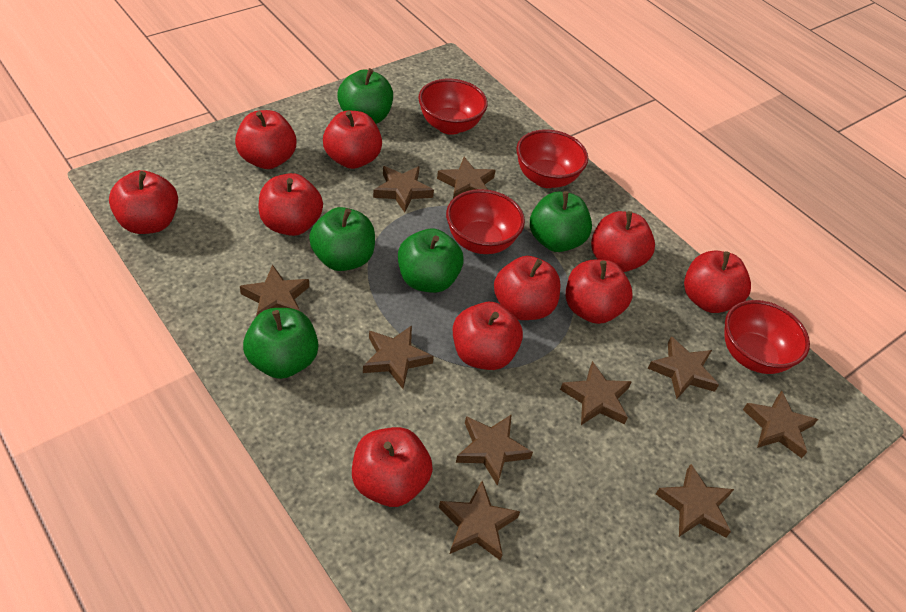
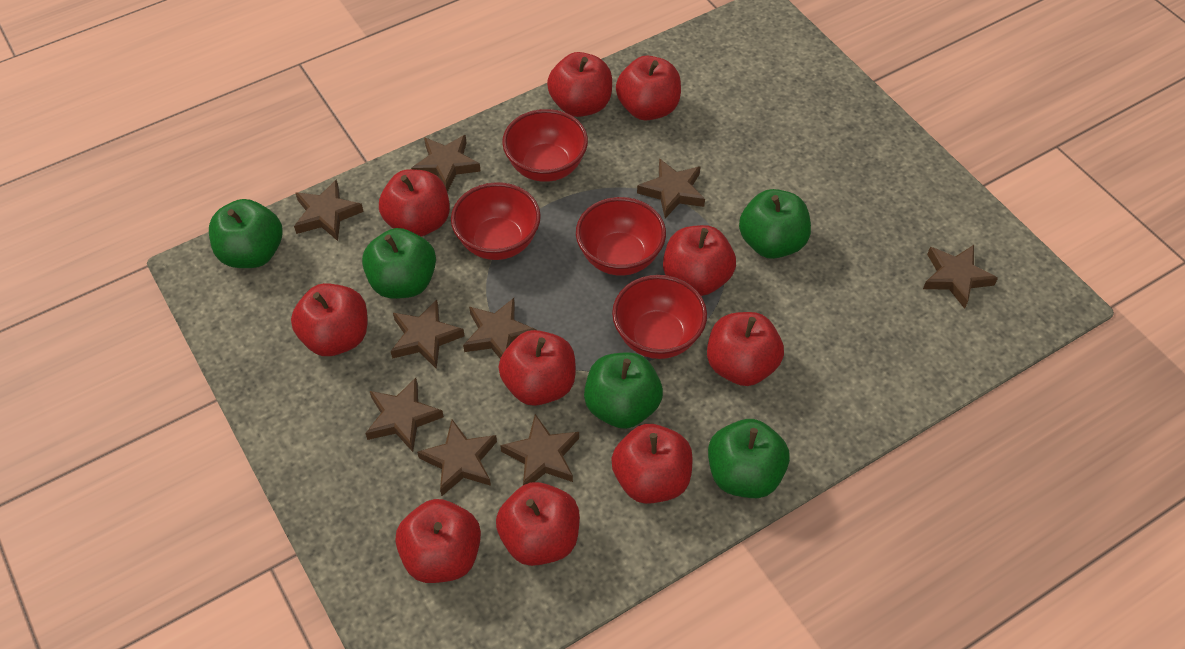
brown star: [240,264,309,316] [363,325,434,389] [373,166,434,213] [437,157,496,199] [439,481,520,560] [456,414,533,486] [560,361,632,425] [648,336,719,399] [656,464,734,537] [743,391,818,458] = 10 -> [294,179,364,241] [365,378,444,452] [391,300,464,369] [411,135,481,192] [417,420,497,496] [463,298,537,358] [500,414,579,485] [637,158,705,218] [923,245,998,309] = 9

